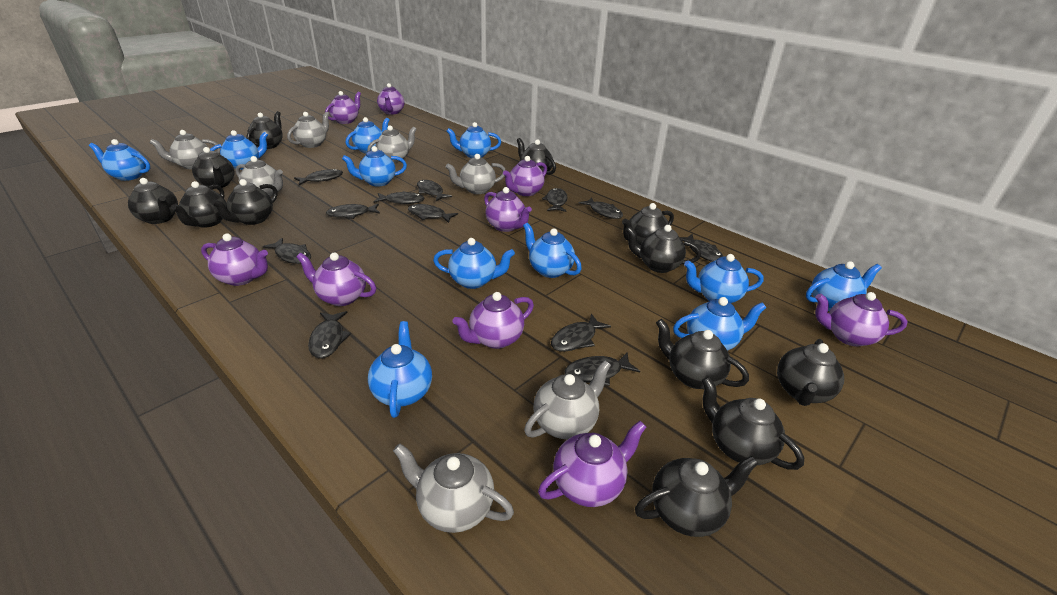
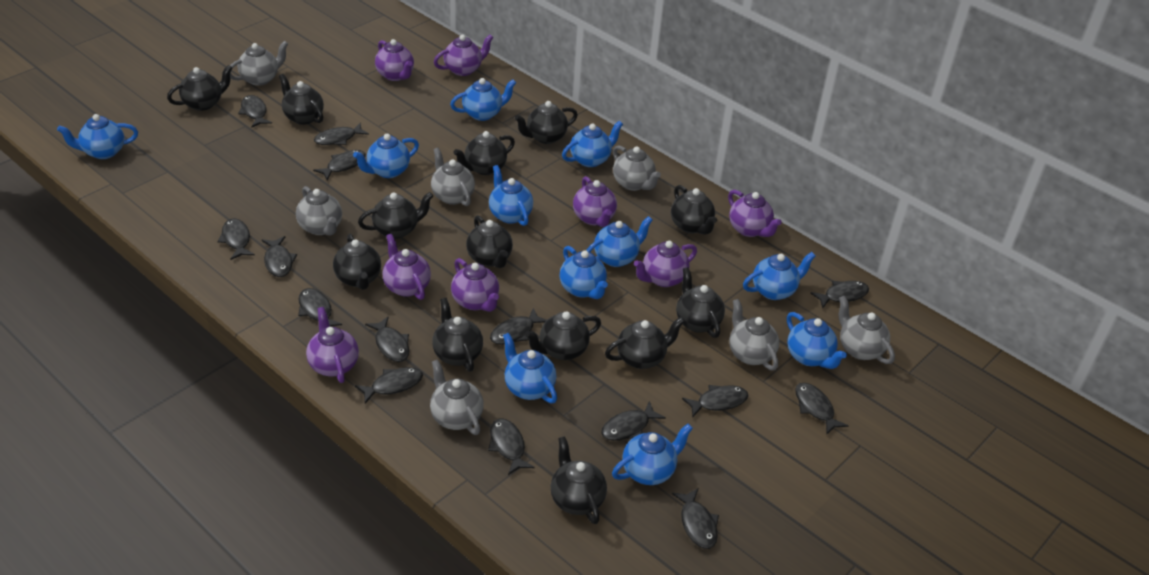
black fish: [262,238,311,264] [294,169,343,185] [308,311,351,358] [326,204,380,219] [374,191,425,204] [408,204,458,223] [417,180,452,201] [542,188,568,212] [551,313,611,352] [564,353,640,386] [579,197,623,219] [680,234,723,262] = 12 -> [217,219,255,260] [238,95,272,128] [262,236,297,277] [298,288,342,326] [313,150,366,180] [314,123,369,145] [355,367,423,404] [365,316,409,362] [488,418,535,475] [490,308,547,345] [601,401,666,441] [672,488,719,549] [682,385,749,417] [795,383,849,434] [810,281,869,308] = 15
black teapot: [128,178,178,224] [171,181,227,228] [192,147,235,188] [211,179,278,225] [246,111,283,149] [517,138,556,175] [622,203,674,245] [626,225,701,273] [635,456,758,537] [656,319,749,389] [702,377,804,470] [777,339,844,406] = 12 -> [167,65,232,111] [279,74,324,125] [333,234,381,290] [358,192,433,239] [432,298,483,372] [454,131,515,175] [466,215,513,268] [515,101,578,144] [525,312,601,360] [551,436,607,524] [605,317,684,369] [671,185,717,235] [676,267,725,338] = 13
purple teapot: [201,234,268,286] [296,252,376,306] [325,91,361,124] [377,83,404,115] [452,292,534,349] [484,187,532,232] [503,156,547,196] [538,421,646,507] [815,292,908,347] = 9 -> [306,307,359,383] [375,39,414,81] [382,234,431,300] [434,34,494,76] [451,258,499,312] [573,176,617,227] [634,241,697,287] [728,190,782,237] = 8

